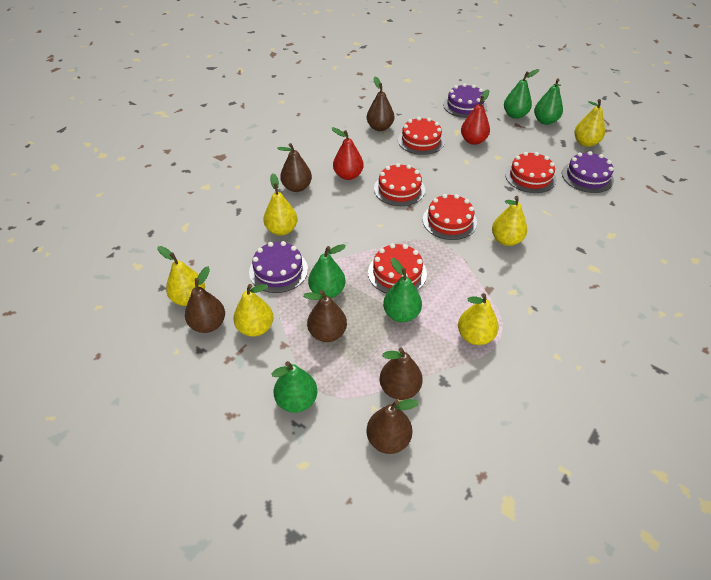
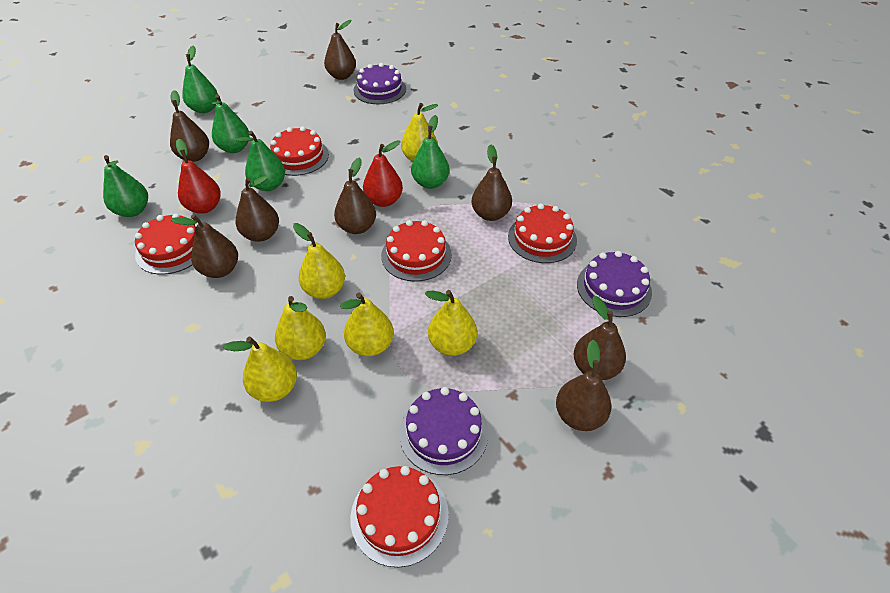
brown pear: [185,267,225,333] [277,143,312,192] [303,290,347,342] [366,399,419,454] [367,77,394,131] [380,348,423,400] = 6 -> [170,90,209,162] [171,214,238,278] [235,176,279,242] [324,20,356,80] [334,157,376,234] [472,144,512,221] [556,340,612,431] [574,296,626,380] = 8

